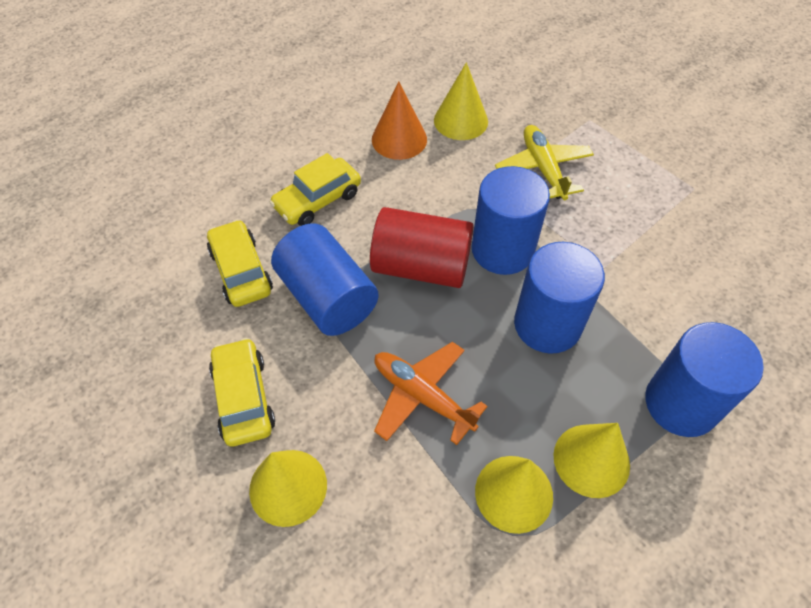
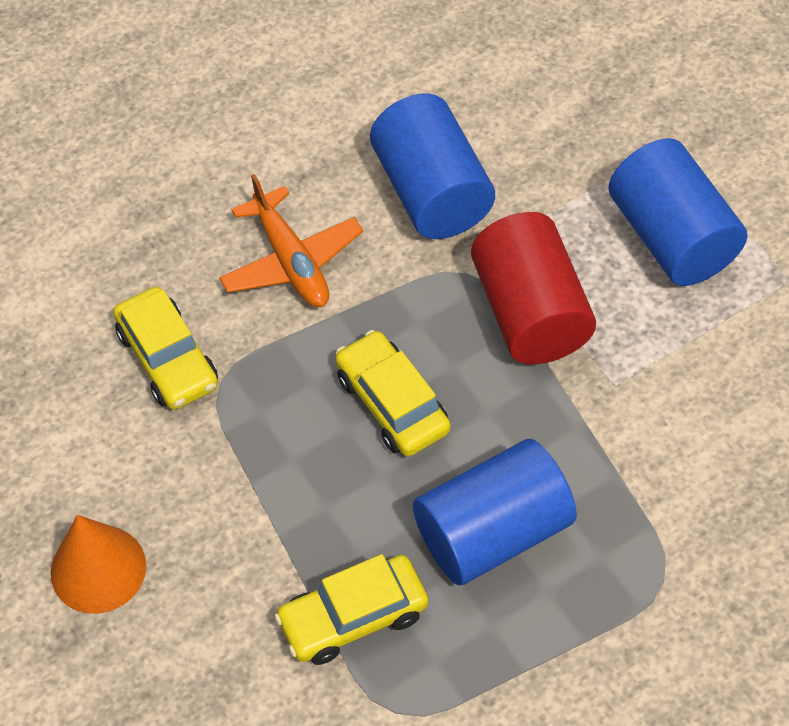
blue cylinder: [271,223,379,336] [472,166,550,275] [514,242,605,354] [645,322,764,437] = 4 -> [370,94,495,239] [413,439,577,585] [608,138,748,286] = 3
yellow cone: [249,450,327,527] [434,62,488,140] [475,456,553,534] [554,423,630,498] = 4 -> none = 0
yellow plane: [495,125,594,200] = 1 -> none = 0

